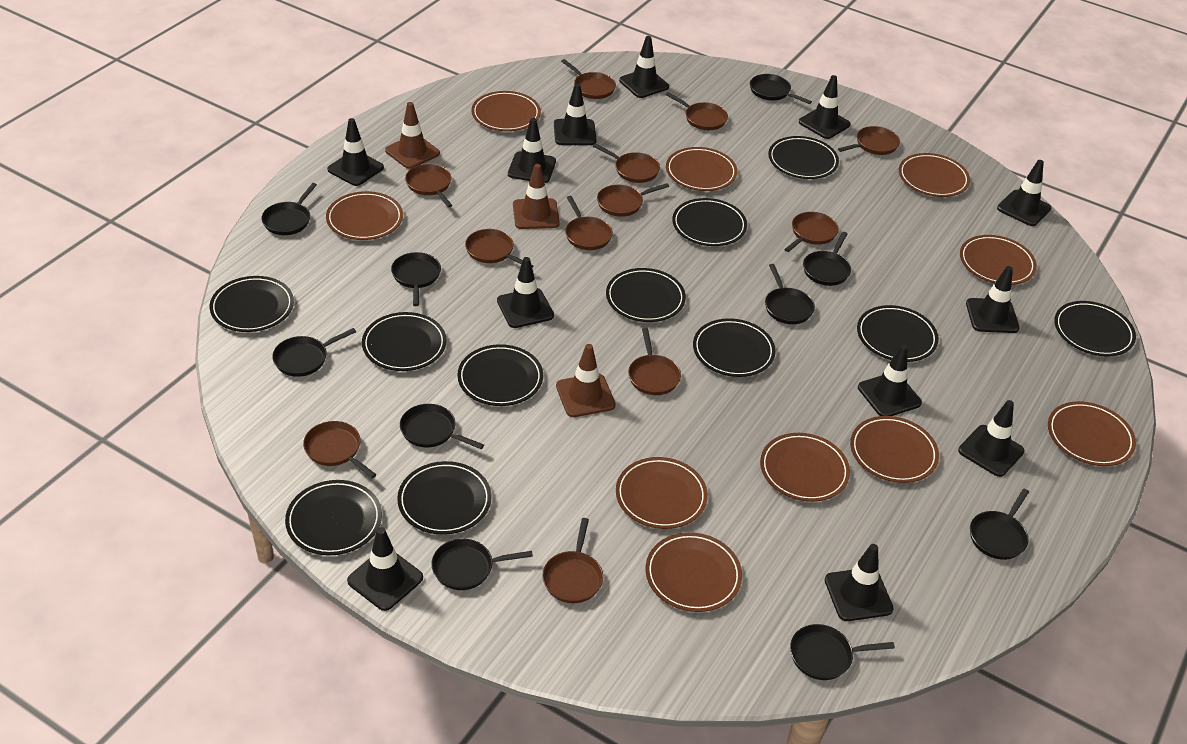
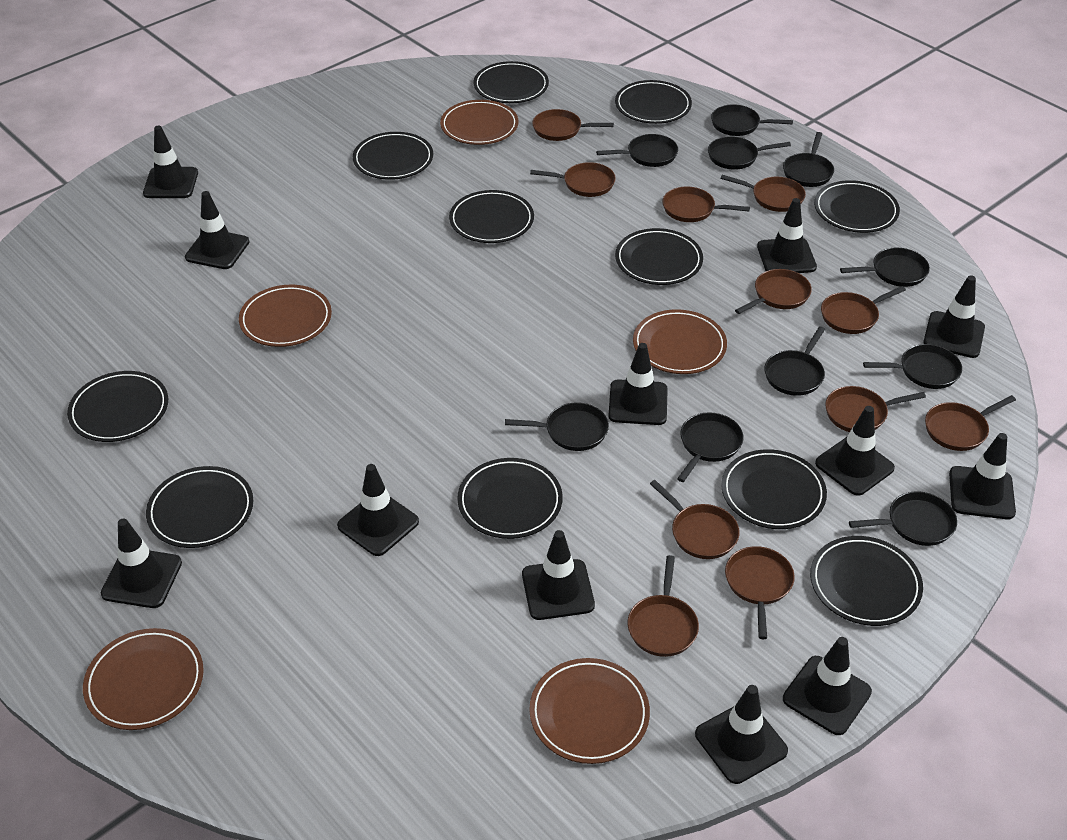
brown pan: [303,421,377,478] [405,164,453,208] [465,229,533,268] [542,518,603,603] [561,59,616,99] [565,196,613,250] [593,144,660,183] [597,183,669,217] [628,328,681,395] [665,92,728,130] [784,212,839,252] [838,126,900,155] = 12 -> [530,162,616,197] [532,109,614,141] [628,555,699,657] [650,480,740,559] [662,187,750,222] [720,175,806,212] [725,546,795,639] [735,269,812,314] [821,286,906,334] [825,386,926,432] [925,395,1016,451] = 11
brown plate: [326,191,403,240] [471,91,541,131] [616,457,708,529] [646,532,742,612] [666,147,737,191] [760,433,850,502] [850,416,939,483] [899,153,970,197] [960,235,1037,285] [1048,401,1136,466] = 10 -> [83,628,204,730] [239,285,332,347] [440,100,518,145] [529,658,650,764] [633,309,727,374] = 5
brown traffic cone: [385,102,440,169] [513,164,560,229] [556,344,616,417] = 3 -> none = 0

